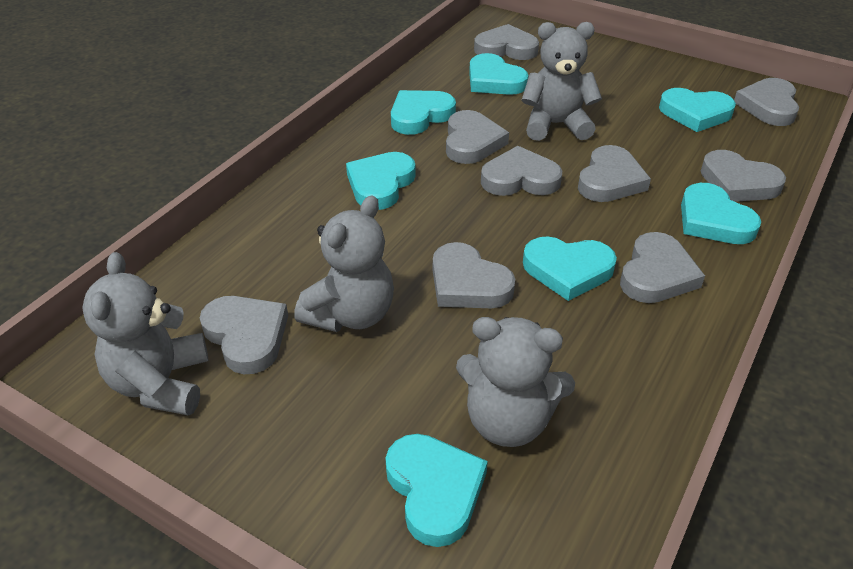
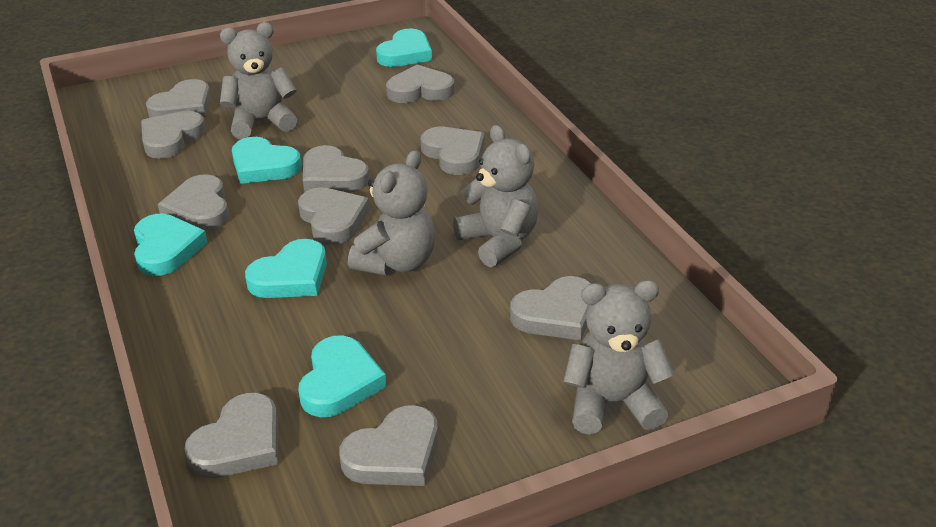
grey heart: [200,296,288,374] [433,242,515,308] [446,110,509,164] [474,24,539,60] [481,146,562,196] [578,145,651,202] [620,232,705,303] [701,150,786,202] [734,78,799,126] = 9 -> [141,111,206,159] [146,79,211,118] [158,174,229,231] [184,393,278,478] [298,187,369,245] [303,145,370,193] [339,405,438,486] [386,65,455,103] [421,127,484,175] [510,276,591,340] = 10
turquoise heart: [346,152,416,210] [385,434,488,547] [391,90,456,135] [469,53,529,95] [523,237,617,301] [659,88,736,132] [681,183,761,244] = 7 -> [134,214,208,276] [232,137,302,184] [245,239,327,298] [298,335,387,417] [376,29,432,67] = 5

